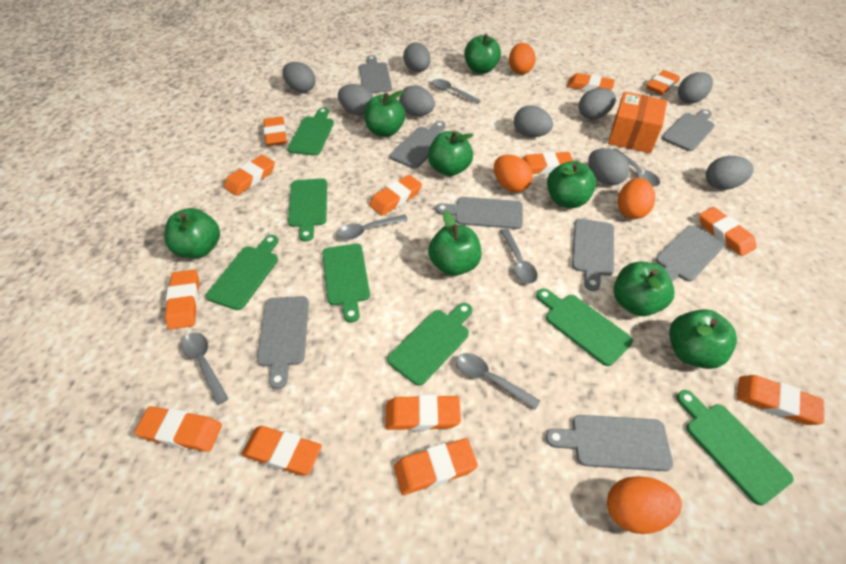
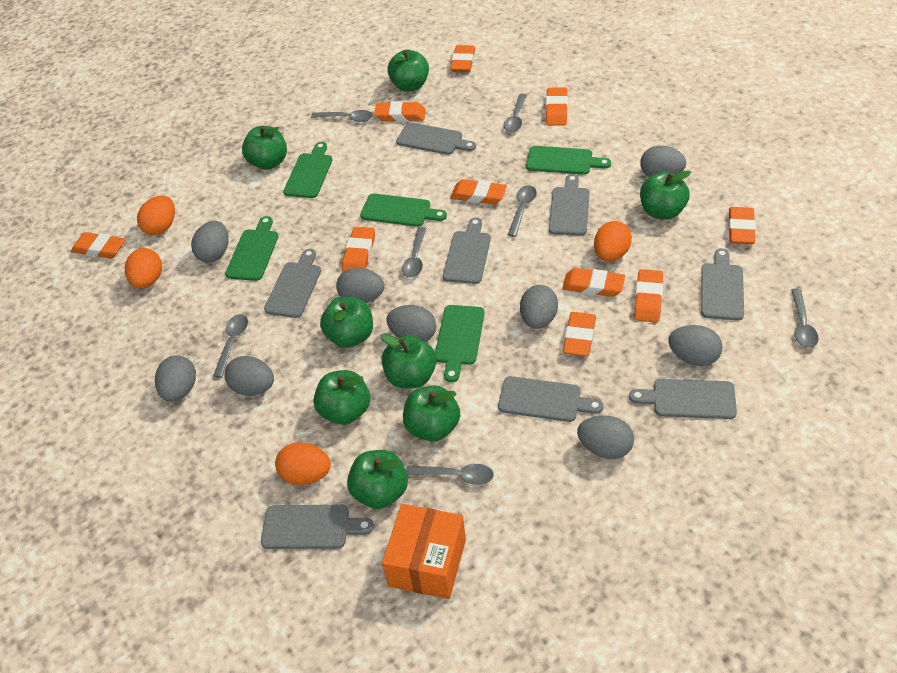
green cutting board: [206,235,278,310] [288,108,334,156] [288,179,327,242] [322,244,370,323] [387,303,472,386] [536,288,633,366] [676,390,793,505] = 7 -> [225,216,278,281] [283,142,332,198] [360,193,447,227] [435,305,485,382] [526,146,611,175] = 5
grey spoon: [182,332,228,405] [337,214,408,240] [432,79,481,104] [456,353,540,410] [500,228,537,284] [612,148,660,187] = 6 -> [213,314,248,378] [311,110,373,122] [402,227,426,278] [406,464,494,485] [504,94,527,132] [508,185,537,237] [791,289,818,348] = 7
orange eraser: [134,406,222,452] [165,270,199,330] [224,155,275,196] [241,426,322,476] [263,116,287,146] [369,175,422,216] [385,395,461,431] [394,438,478,495] [522,152,573,174] [567,73,615,92] [646,70,680,95] [699,207,757,256] [737,375,824,425] = 13 -> [71,232,125,259] [342,227,375,272] [374,101,426,122] [450,45,475,72] [450,179,507,205] [546,87,568,126] [562,268,625,297] [563,312,596,356] [634,269,663,322] [728,207,756,244] = 10

